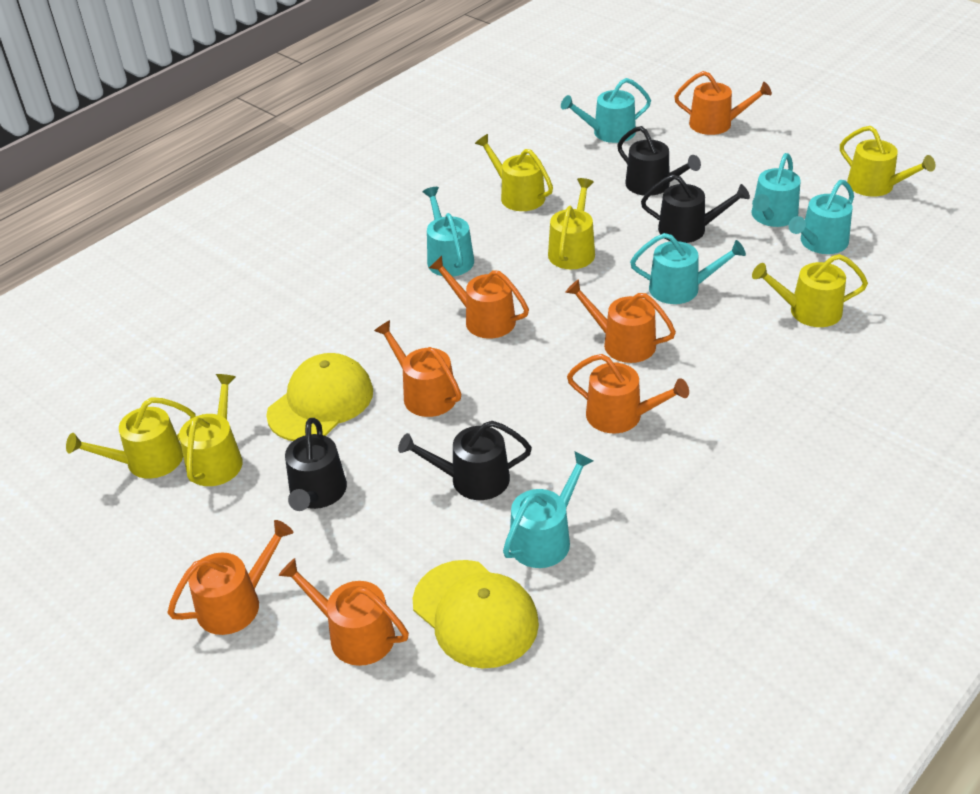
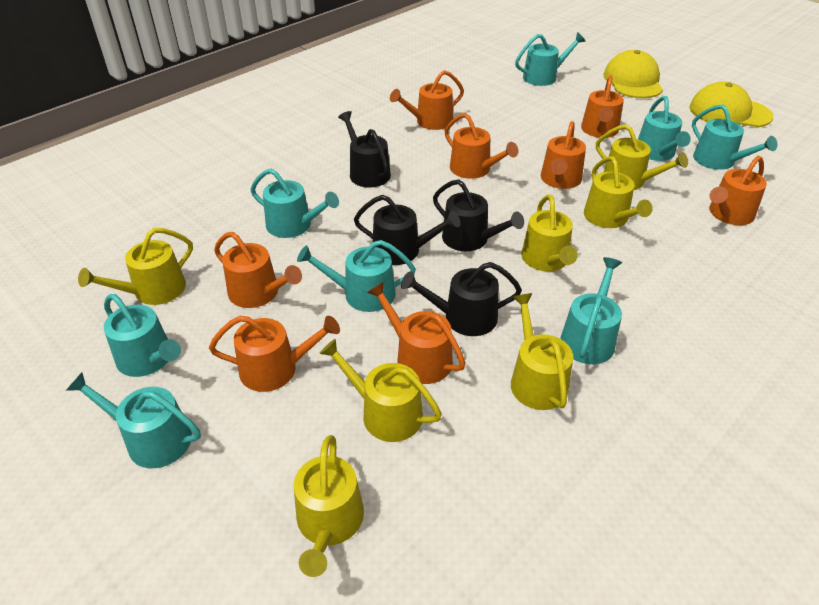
orange watering can: [167,520,293,635] [279,558,409,666] [374,320,461,417] [429,256,529,339] [565,279,676,363] [567,354,689,433] [674,71,772,135] = 7 -> [209,316,340,392] [214,232,302,308] [367,281,466,384] [390,70,464,130] [445,113,518,179] [541,121,586,189] [581,75,624,138] [709,155,767,225] = 8
turquoise watering can: [423,187,474,277] [503,451,593,568] [561,78,651,143] [630,233,746,304] [752,153,800,227] [789,180,854,254] = 6 -> [67,373,201,468] [104,294,181,377] [250,168,339,238] [297,240,416,312] [515,32,585,86] [560,257,622,364] [638,96,691,161] [692,104,777,170] = 8
yellow watering can: [66,397,196,479] [179,374,243,486] [475,134,553,211] [548,178,595,269] [752,254,868,327] [840,126,935,197] = 6 -> [78,228,193,305] [294,435,364,577] [319,339,442,442] [511,293,573,410] [521,194,578,271] [584,156,653,228] [596,124,688,190] = 7

